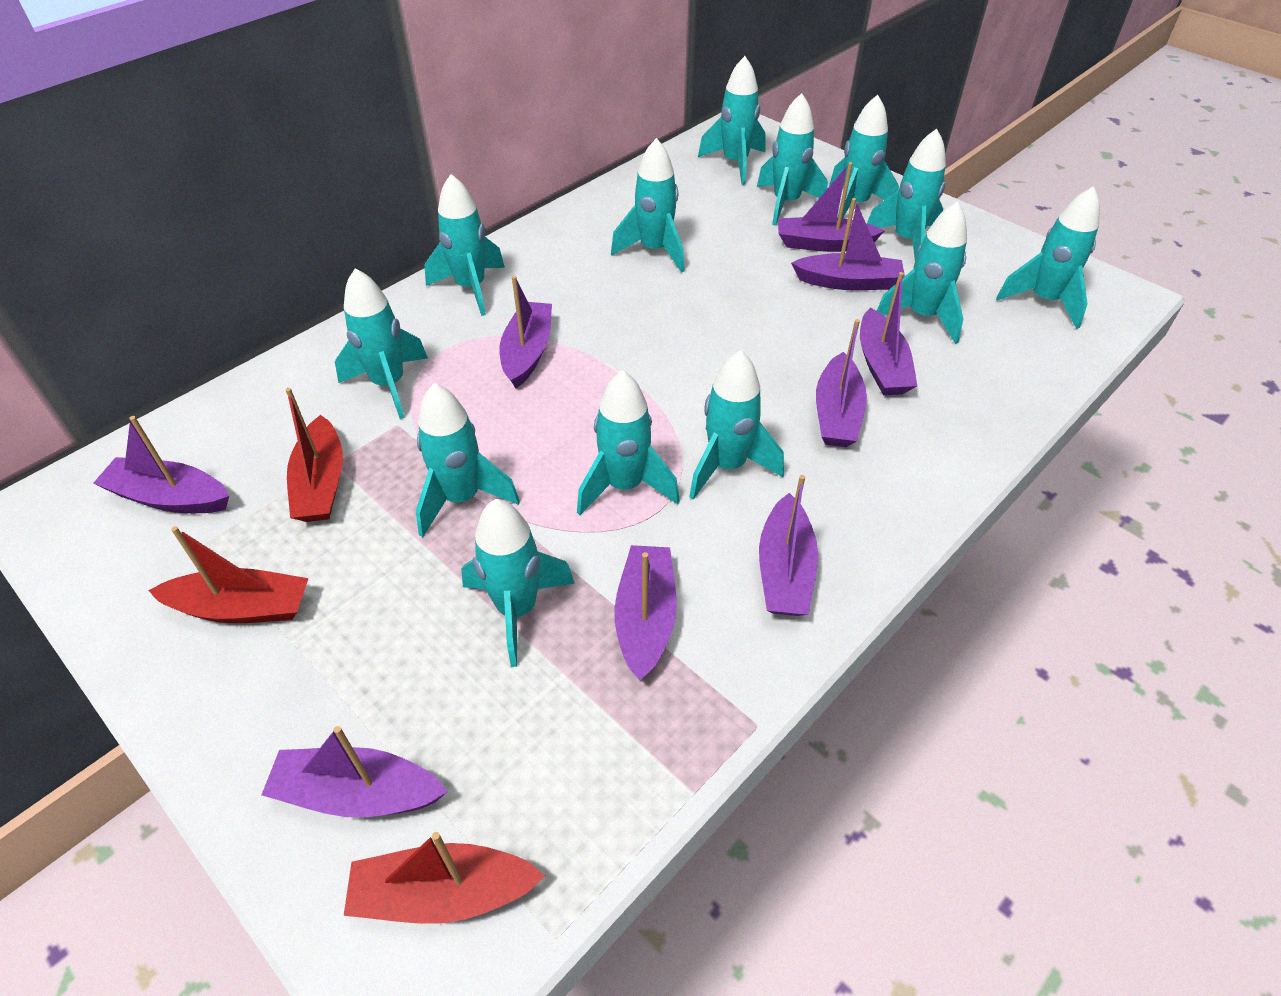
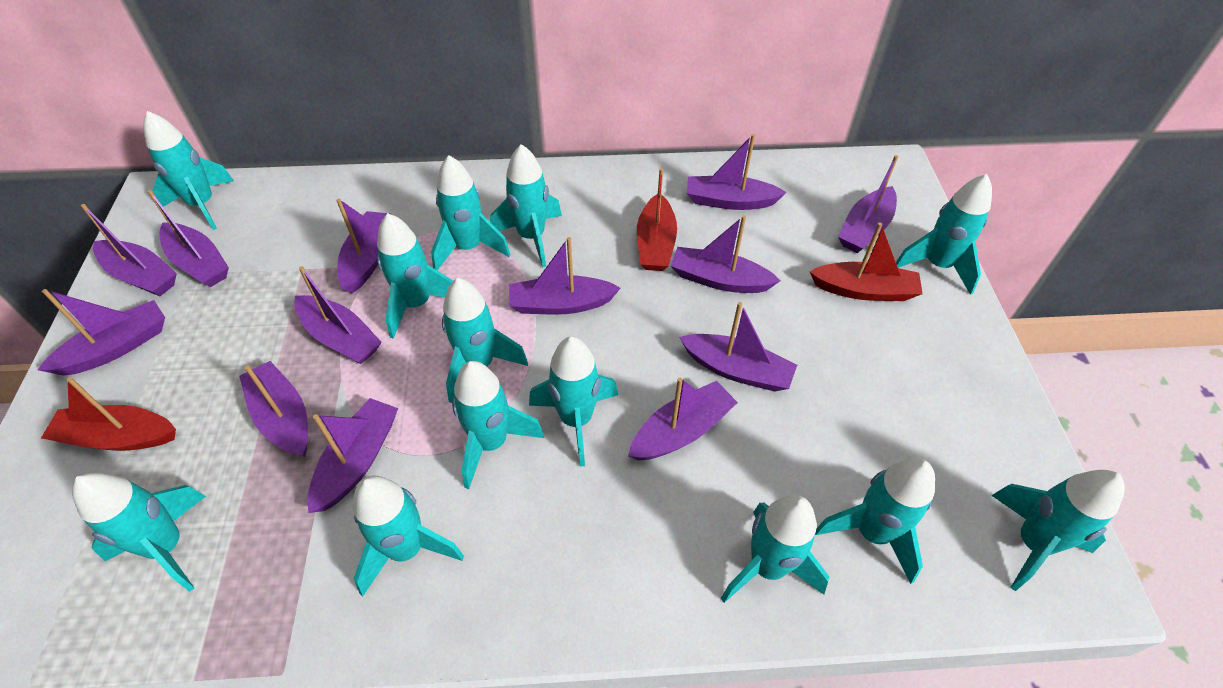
purple boat: [93,416,229,513] [262,726,448,817] [500,276,552,388] [614,545,676,681] [759,475,818,616] [778,162,885,252] [791,198,905,290] [816,319,867,447] [860,272,917,395] = 9 -> [38,289,165,376] [81,204,177,296] [147,190,229,287] [239,361,308,457] [294,266,382,364] [307,398,398,513] [336,199,392,293] [509,237,620,315] [628,378,738,460] [671,215,780,293] [679,302,797,392] [687,134,787,210] [838,155,898,253] = 13

